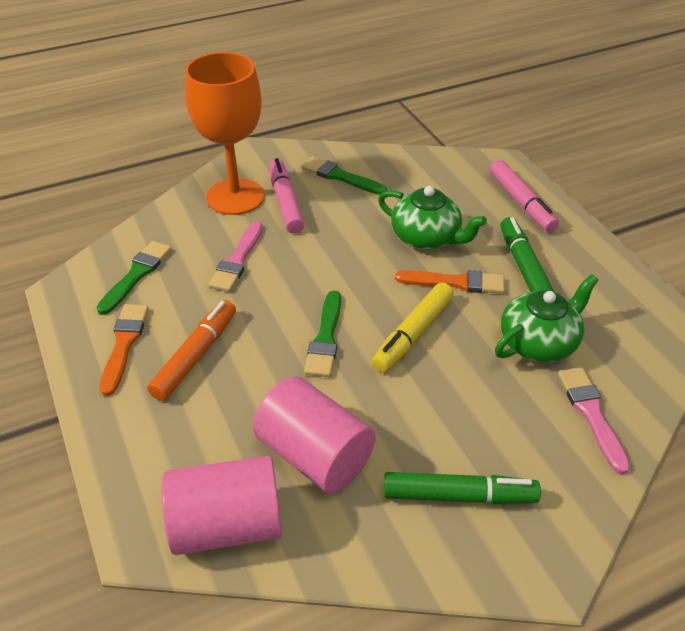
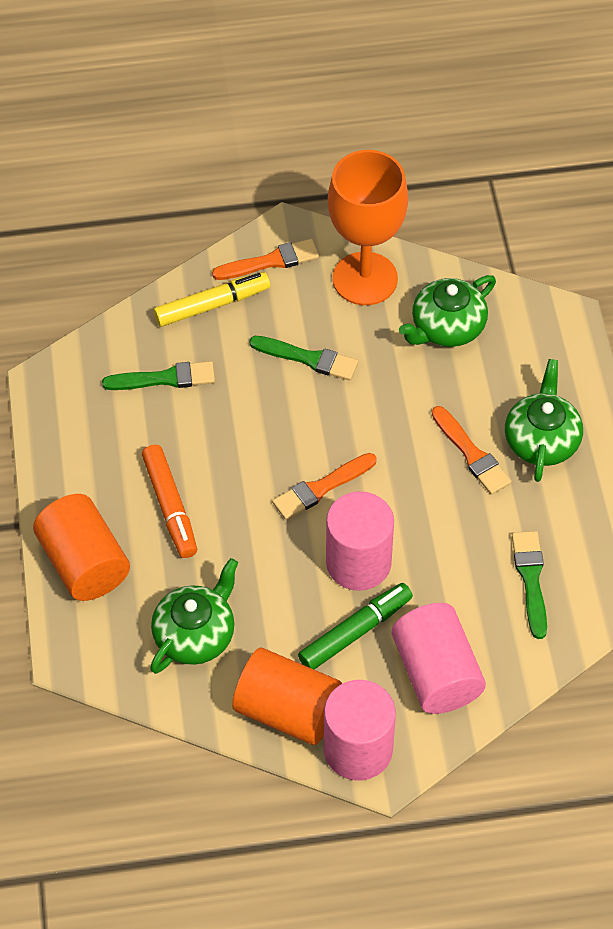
green marker: [384,472,541,505] [500,217,554,292] = 2 -> [298,583,413,669] = 1
green teapot: [378,186,487,250] [495,274,598,362] = 2 -> [150,558,238,674] [399,275,496,347] [505,359,583,482] = 3
orange brush: [100,304,149,396] [395,270,505,294] = 2 -> [212,239,319,280] [272,453,377,520] [432,406,512,495] = 3
orange cylinder: none = 0 -> [33,494,130,601] [232,648,342,745] = 2
pink brush: [208,221,263,292] [558,367,630,474] = 2 -> none = 0
pink cylinder: [162,456,282,555] [253,376,376,494] = 2 -> [324,680,396,780] [326,491,394,591] [392,603,486,714] = 3
pink marker: [269,158,305,234] [489,160,559,232] = 2 -> none = 0

